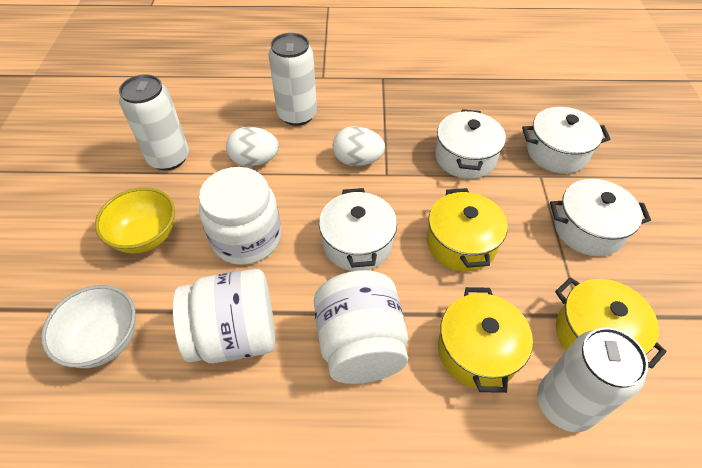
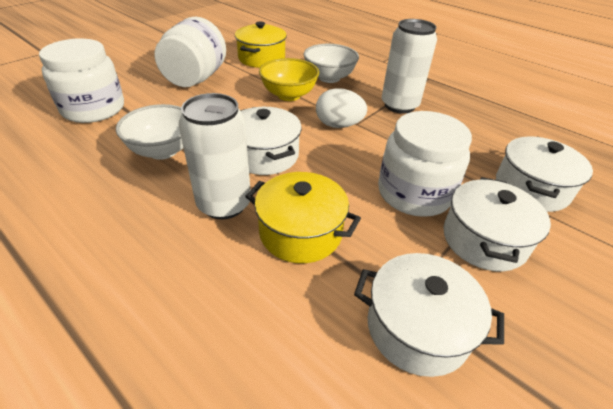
white bowl: [41,285,136,368] = 1 -> [116,104,183,160] [304,44,359,83] = 2
white can: [119,74,189,171] [268,33,317,126] [537,328,648,432] = 3 -> [179,93,251,220] [382,19,437,113] = 2
white egg: [226,127,279,167] [333,126,385,166] = 2 -> [316,88,367,128] = 1
yellow pot: [427,188,507,272] [438,287,533,393] [555,277,666,369] = 3 -> [235,22,287,68] [245,172,361,263] = 2

